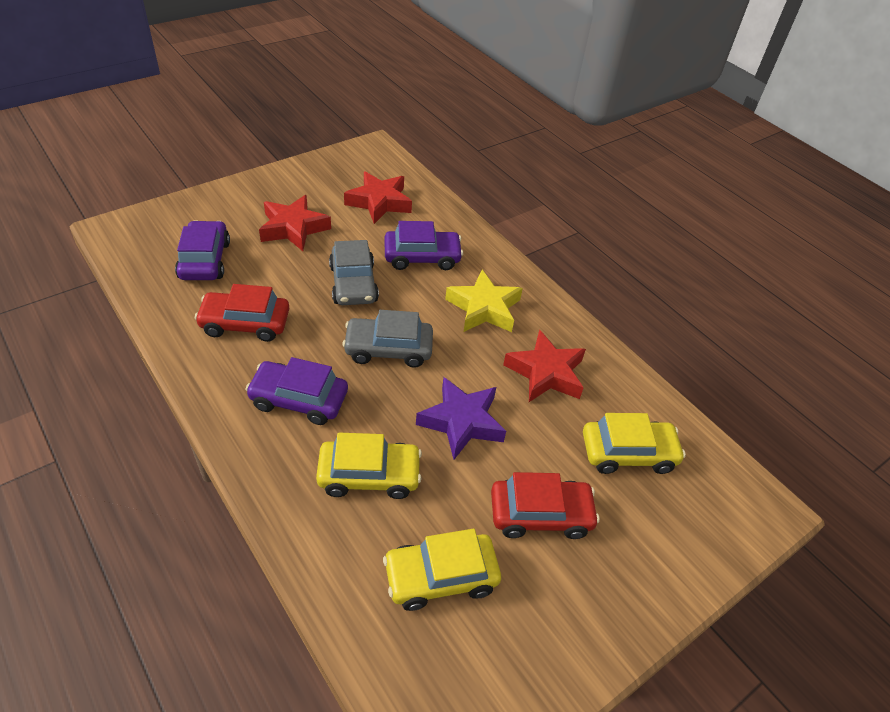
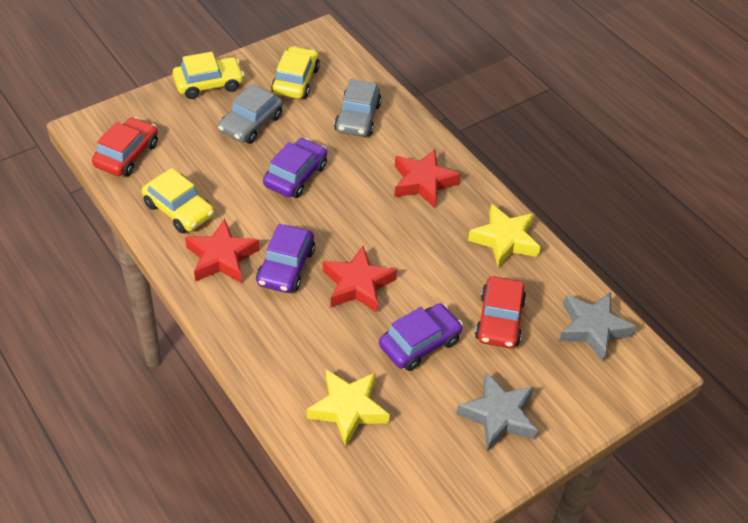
grey star: none = 0 -> [456,372,538,452] [559,292,637,362] = 2
purple star: [416,377,506,460] = 1 -> none = 0
yellow star: [445,270,523,332] = 1 -> [307,369,390,446] [468,204,541,268] = 2

